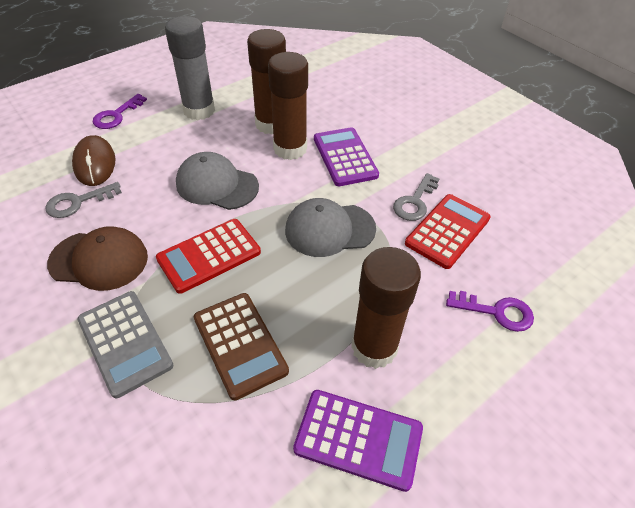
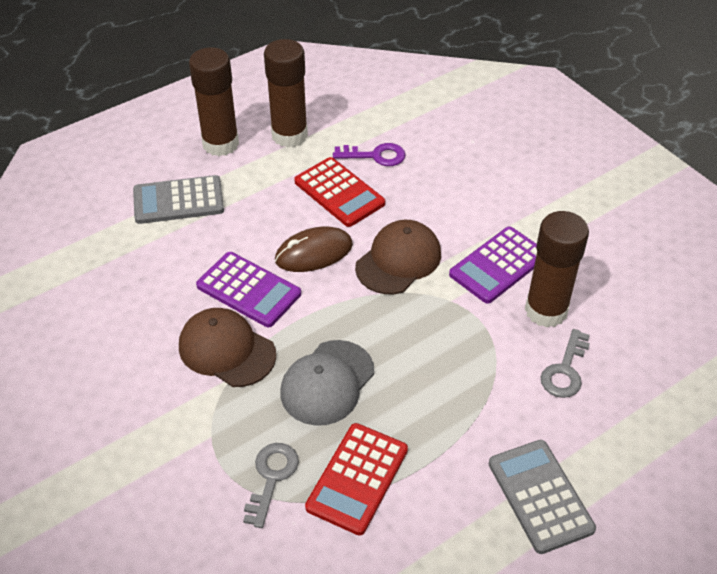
brown calculator: [194,293,289,401] = 1 -> none = 0
brown cap: [47,226,148,291] = 1 -> [179,308,276,387] [355,220,441,294] = 2
grey calculator: [77,291,173,398] = 1 -> [133,175,224,224] [489,440,596,554] = 2
grey cap: [176,152,259,210] [285,198,376,257] = 2 -> [281,340,374,426] = 1
grey glue stick: [165,16,215,120] = 1 -> none = 0
purple key: [93,94,147,129] [446,291,534,332] = 2 -> [333,143,406,166] = 1

